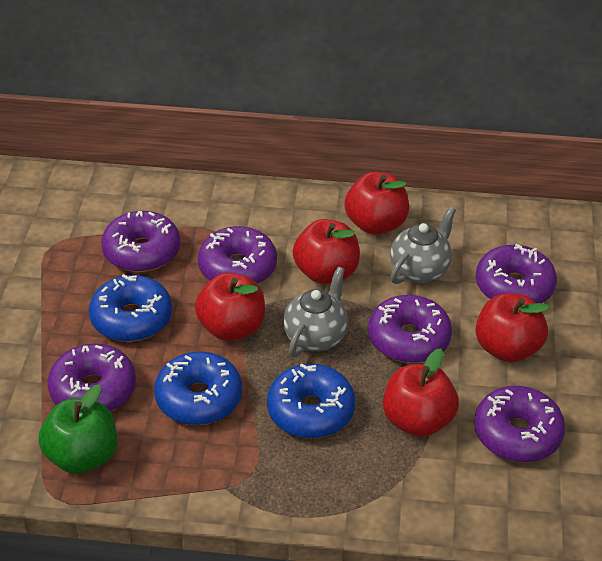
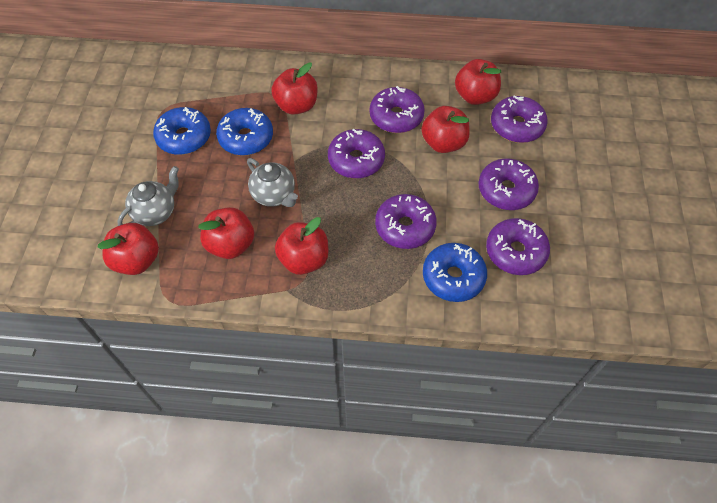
green apple: [39,385,117,474] = 1 -> none = 0
red apple: [195,273,265,341] [293,219,360,284] [344,172,409,235] [383,349,459,437] [475,293,550,363] = 5 -> [98,223,159,275] [198,207,254,259] [271,63,318,115] [275,217,328,275] [421,106,470,153] [455,59,501,105] = 6

